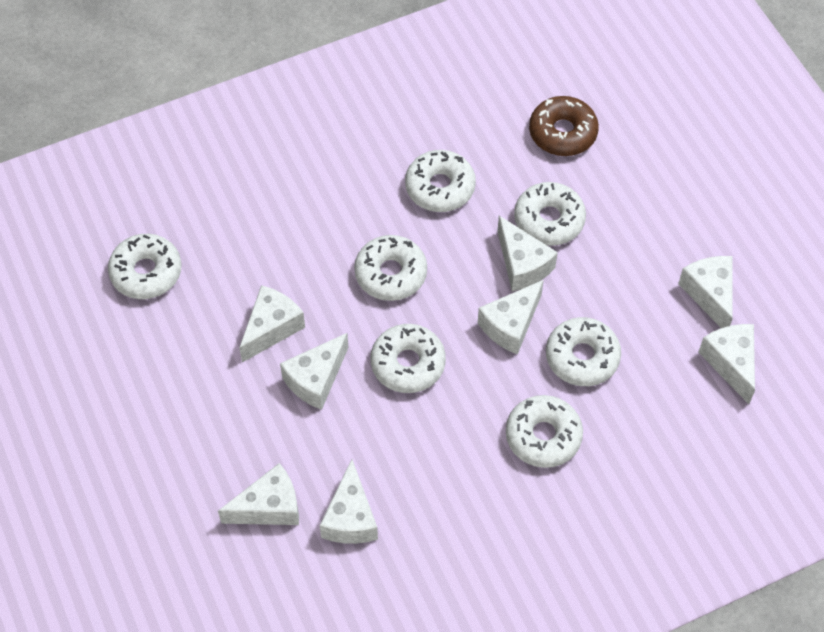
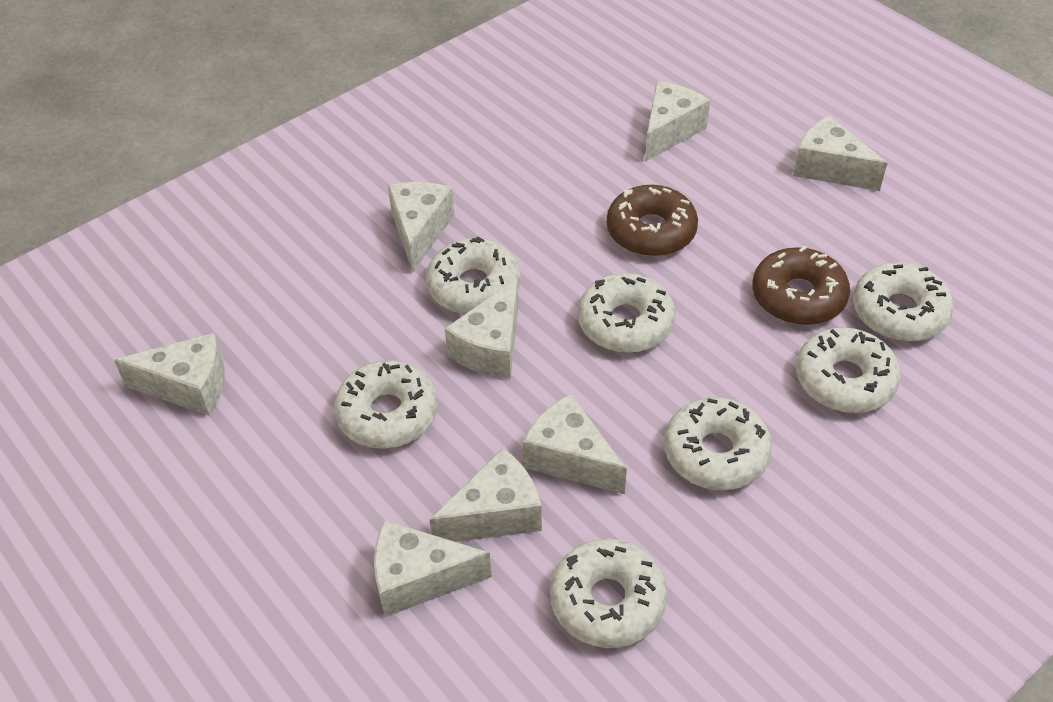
brown donut: [529,96,599,156] = 1 -> [607,185,698,256] [752,246,850,325] = 2

